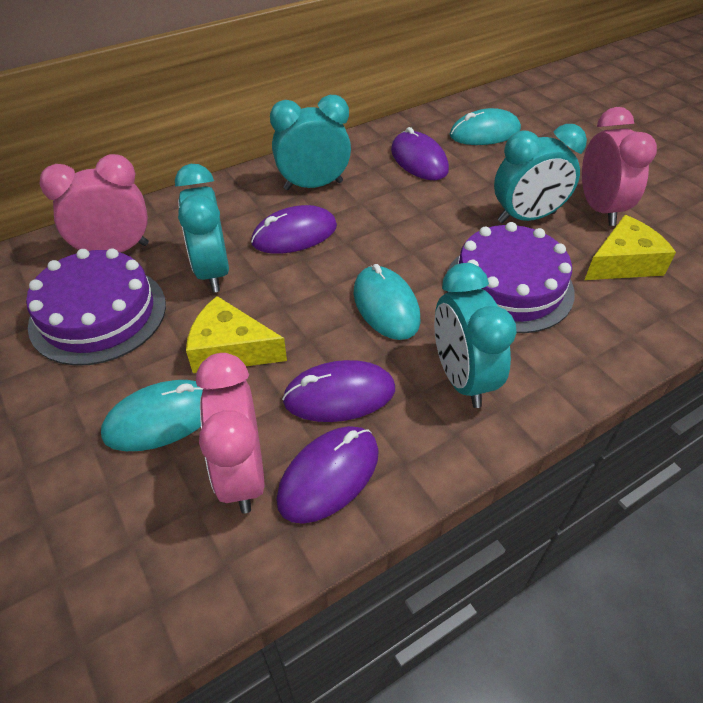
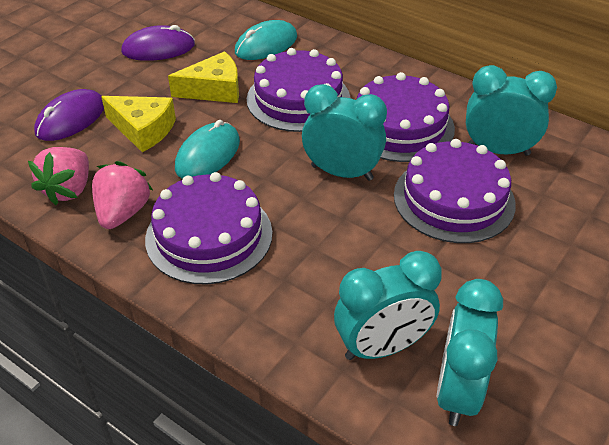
pink clock: [39,154,149,253] [196,353,265,514] [582,107,657,226] = 3 -> none = 0
pink strawberry: none = 0 -> [28,147,89,205] [92,161,153,229] = 2
purple cake: [26,248,166,366] [447,222,575,333] = 2 -> [145,172,272,285] [247,48,350,132] [356,72,455,162] [394,139,516,243] = 4
purple mouse: [251,205,337,254] [276,426,379,524] [282,360,395,422] [391,127,449,180] = 4 -> [34,89,104,141] [121,25,195,61] = 2
turquoise mouse: [101,380,203,451] [354,264,421,340] [450,108,521,145] = 3 -> [175,120,240,179] [235,20,297,60] = 2

